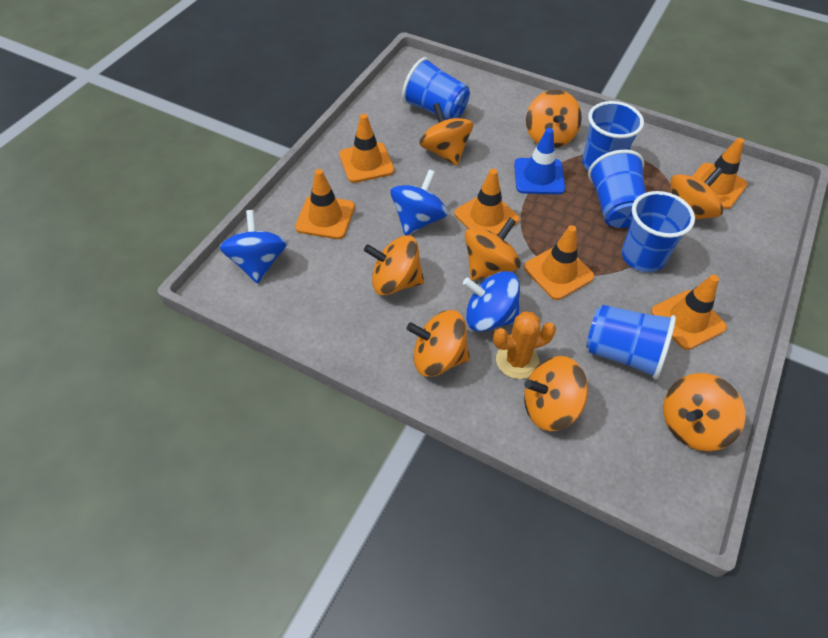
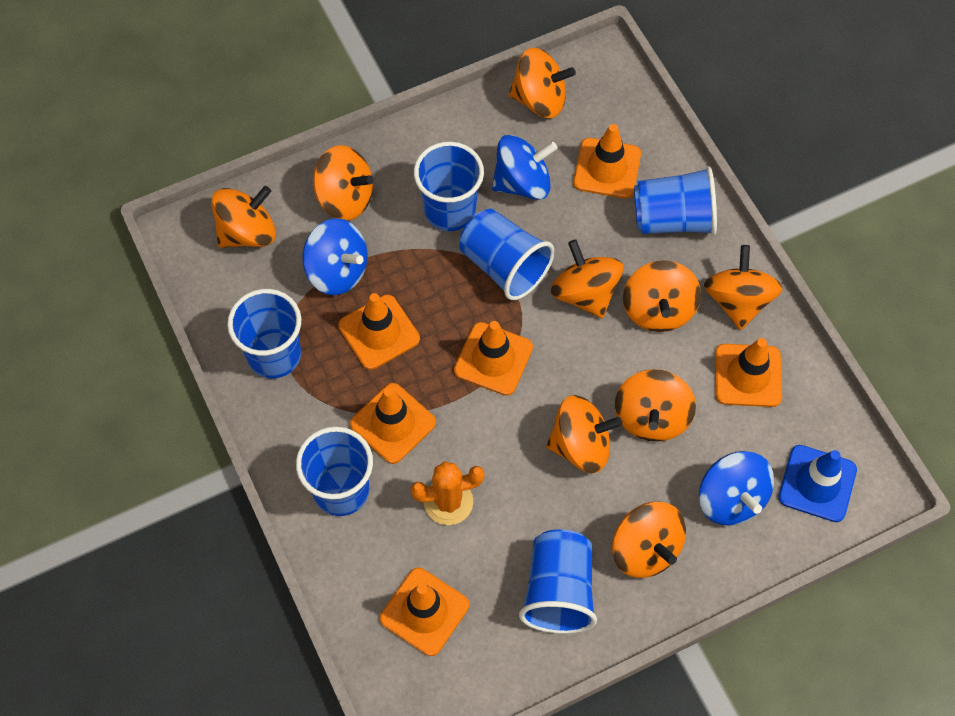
blue cup: [402,57,470,120] [582,101,644,171] [586,305,676,379] [588,150,646,228] [622,191,695,272] = 5 -> [227,289,301,378] [296,427,373,516] [414,142,484,231] [459,209,554,300] [519,529,597,634] [634,166,717,235] = 6
orange spinning top: [364,235,424,295] [406,310,470,377] [419,103,473,166] [465,218,521,281] [524,356,588,431] [526,90,582,148] [663,373,745,451] [670,167,723,220] = 8 -> [211,186,276,248] [313,145,374,221] [509,48,576,118] [546,395,622,473] [551,239,623,318] [612,502,686,578] [615,369,696,442] [623,260,701,332] [704,245,783,330] = 9

